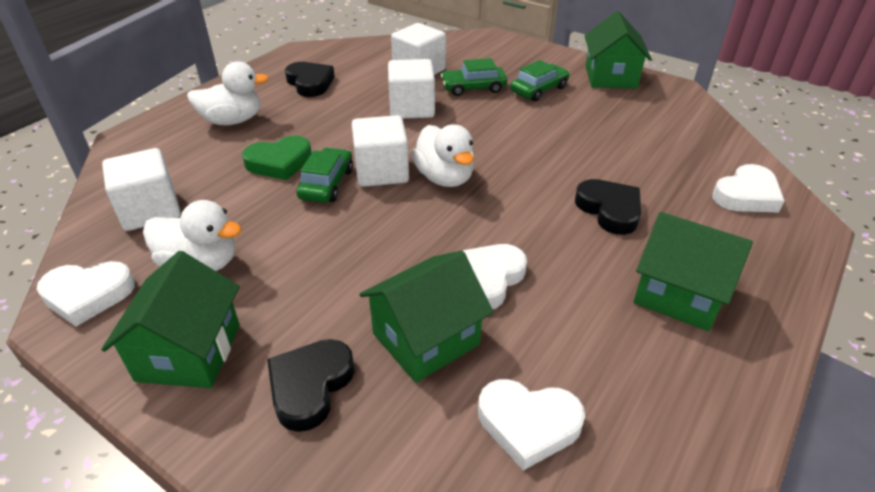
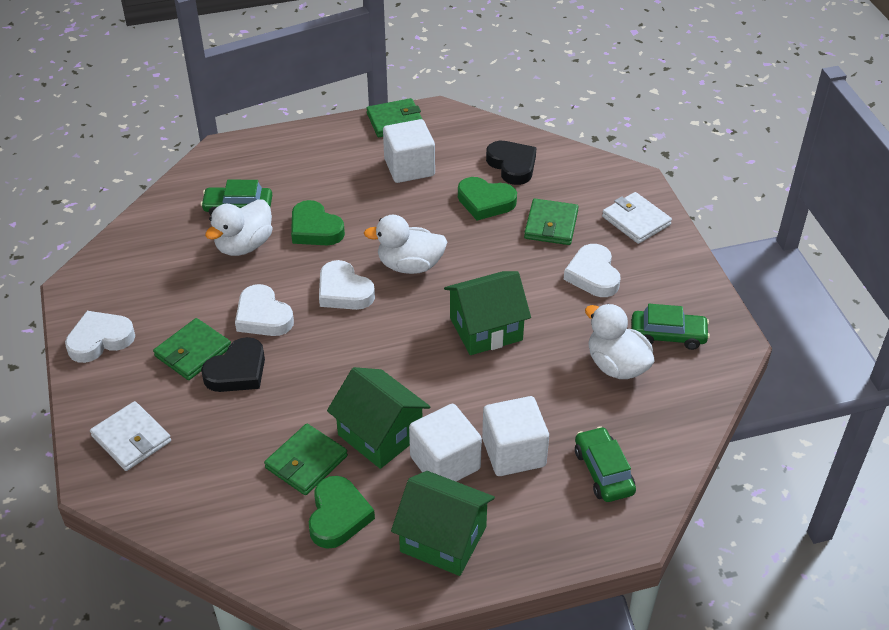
black heart: [267,339,355,432] [285,62,335,97] [575,179,641,235] = 3 -> [201,337,265,392] [486,141,537,185] = 2
green heart: [242,136,312,180] = 1 -> [291,200,345,245] [309,476,375,549] [458,177,517,221] = 3
green house: [101,251,240,388] [359,251,493,383] [584,11,652,89] [633,212,753,331] = 4 -> [327,367,430,469] [391,471,495,576] [444,271,531,355] = 3
green wallet: none = 0 -> [153,318,231,380] [264,424,348,495] [366,98,422,137] [524,199,579,245] = 4
white cube: [102,148,181,231] [352,115,409,187] [388,59,435,119] [391,23,446,75] = 4 -> [383,119,435,183] [409,404,482,481] [482,396,549,476] = 3
white wallet: none = 0 -> [90,401,171,471] [602,192,672,244] = 2

